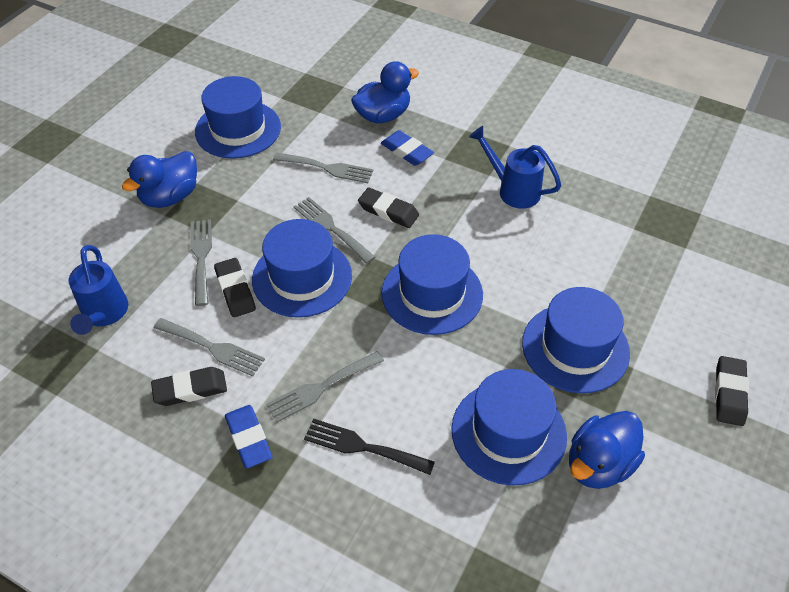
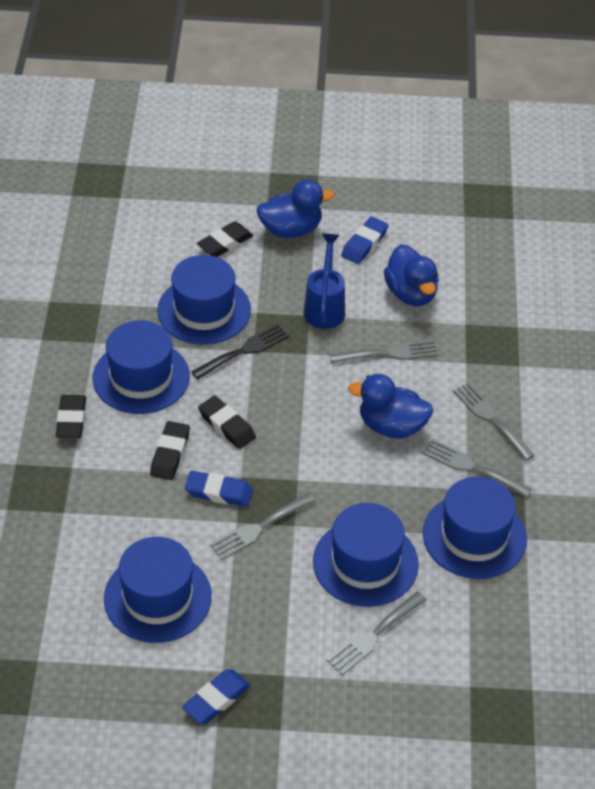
blue eraser: [225,405,273,469] [381,130,434,166] = 2 -> [182,669,250,724] [185,471,253,507] [341,217,388,264] = 3
blue watering can: [69,245,128,335] [469,126,562,209] = 2 -> [304,234,345,329] = 1

